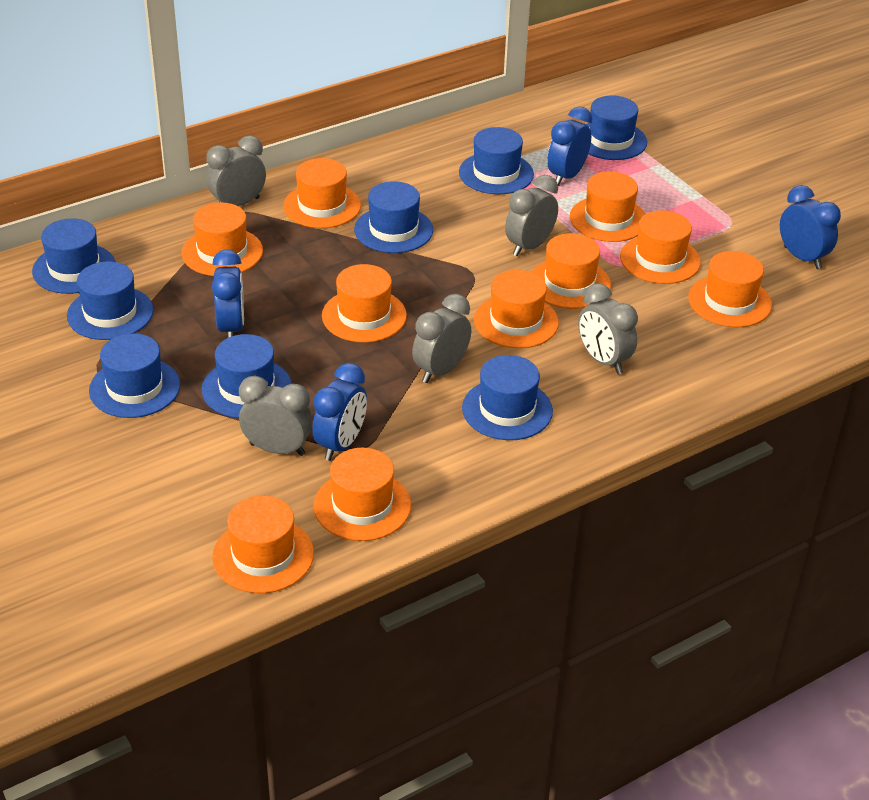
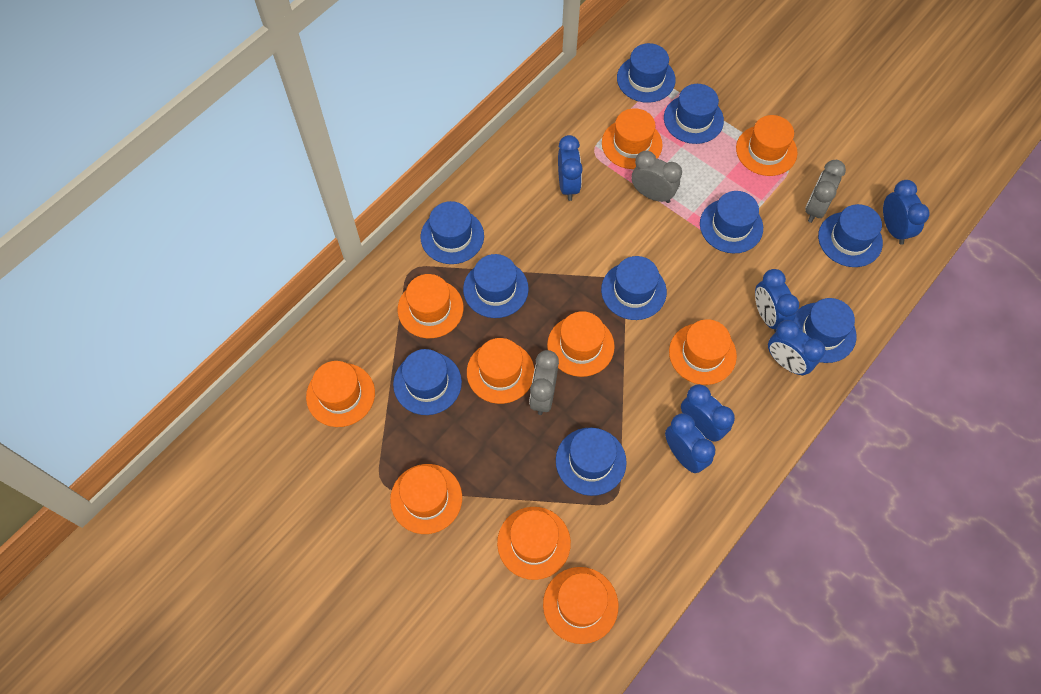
blue clock: [212,249,244,338] [312,363,367,461] [547,107,592,186] [780,185,841,269] = 4 -> [558,135,583,201] [665,413,715,473] [681,384,735,442] [755,269,799,332] [768,320,825,376] [883,180,930,245] = 6
blue hat: [32,218,116,294] [67,261,153,340] [89,333,180,418] [201,334,292,418] [354,181,433,253] [459,127,534,194] [462,355,553,440] [586,95,647,160] = 8 -> [393,349,462,415] [421,201,484,264] [463,254,529,318] [556,428,627,496] [601,256,667,320] [617,43,676,103] [664,84,724,144] [700,191,763,254] [794,298,856,363] [818,204,883,267] = 10
grey clock: [206,135,266,206] [239,376,312,456] [412,294,471,383] [505,175,558,256] [578,283,638,374] = 5 -> [529,350,559,415] [632,150,682,203] [805,160,846,223] = 3

